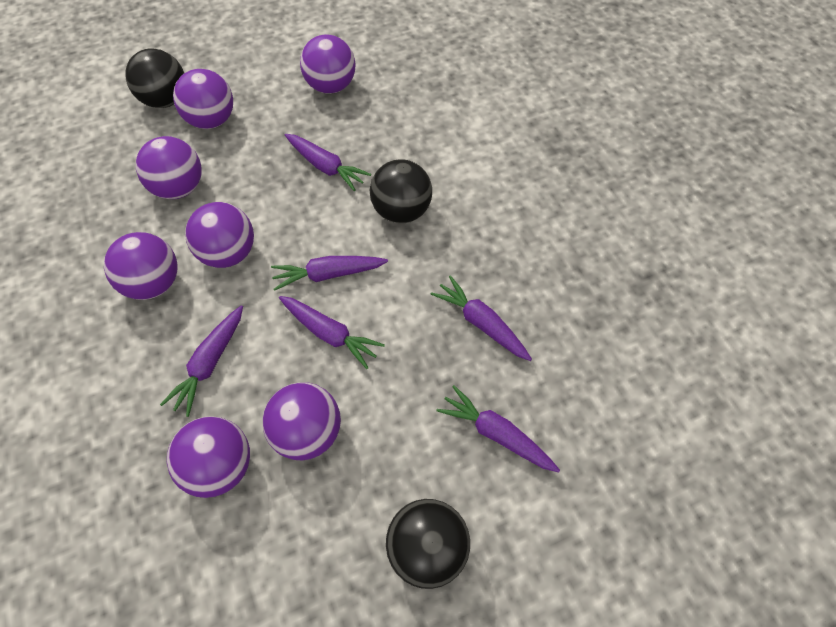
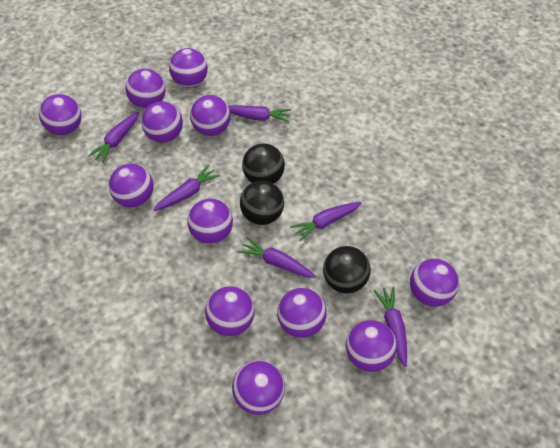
purple ball: [104,232,177,300] [136,136,202,199] [167,416,250,498] [173,69,233,129] [185,202,254,268] [262,382,341,460] [300,35,355,94] = 7 -> [39,94,81,135] [109,164,154,208] [125,69,166,109] [141,101,183,143] [169,48,208,87] [187,199,233,244] [190,95,231,136] [205,286,255,336] [232,360,285,415] [277,288,327,338] [346,320,397,372] [410,259,459,307] = 12

